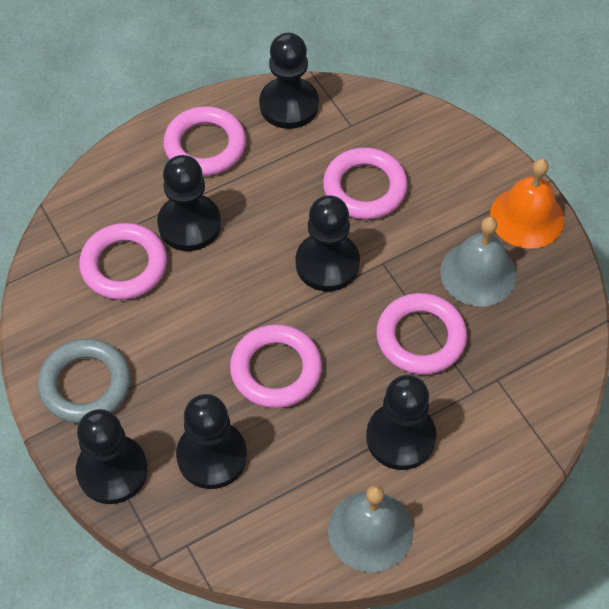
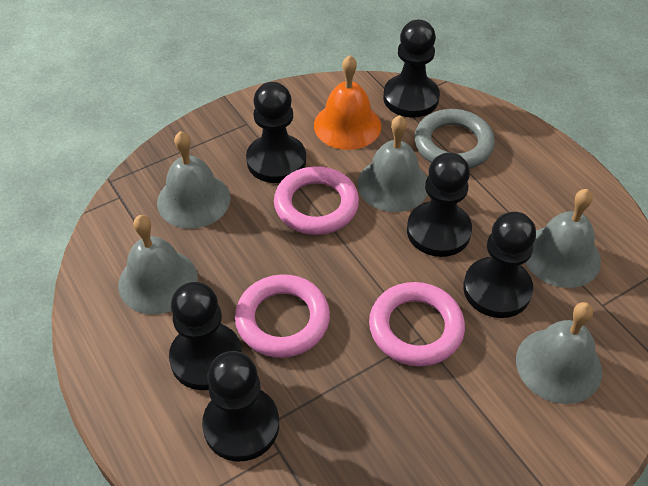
grey bell: [328,485,413,572] [440,217,516,307] = 2 -> [118,215,198,315] [157,131,230,229] [357,115,428,212] [516,302,602,404] [525,189,601,288] = 5
pink ring: [79,223,167,300] [163,106,246,176] [230,324,322,408] [323,147,408,220] [376,293,467,375] = 5 -> [235,274,330,358] [274,166,359,235] [369,282,465,367] = 3

